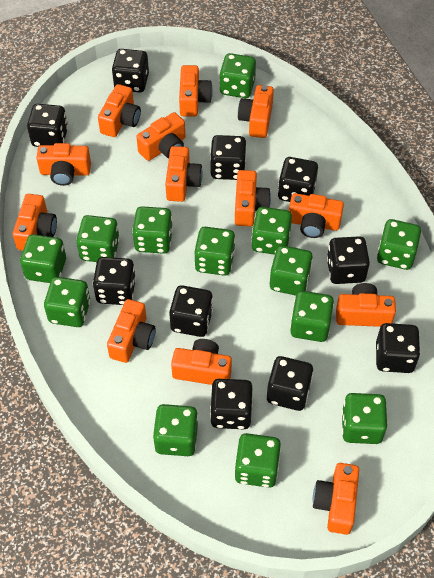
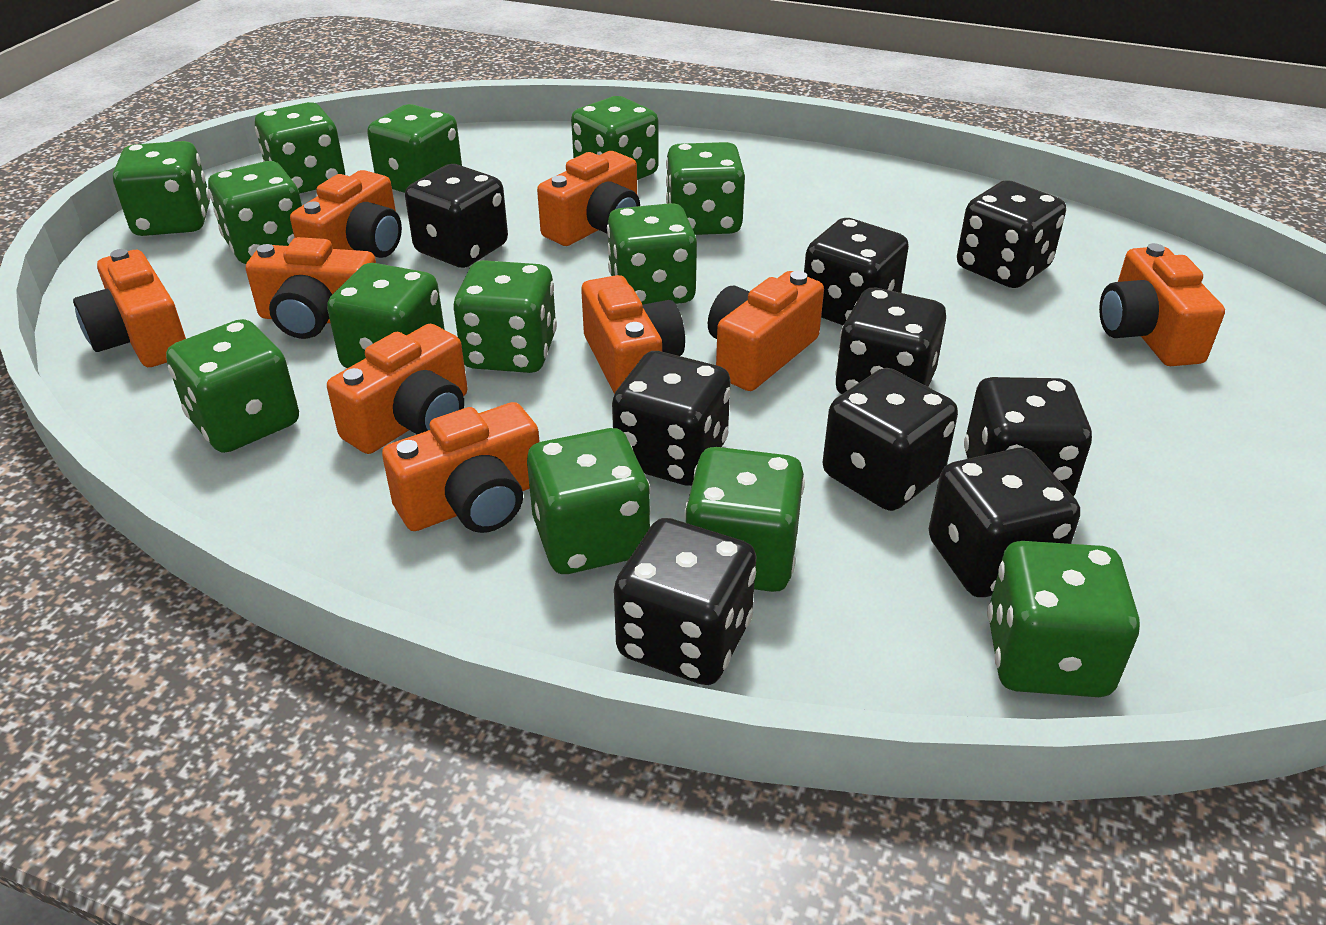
black dice: [27,104,68,147] [93,257,136,305] [112,49,149,92] [169,285,213,337] [210,135,247,180] [210,379,252,429] [267,356,313,411] [278,157,318,202] [327,236,370,284] [376,323,420,373] = 10 -> [405,164,508,268] [612,351,731,486] [614,518,756,685] [804,218,909,325] [823,368,958,511] [835,288,946,394] [929,448,1080,597] [957,180,1066,288] [964,377,1092,496] = 9
orange camera: [13,194,57,251] [36,143,91,186] [98,84,141,137] [107,299,156,363] [136,112,185,161] [165,146,203,202] [171,339,232,385] [179,65,213,117] [235,170,271,227] [238,85,274,138] [289,193,344,238] [313,463,359,535] [336,283,396,327] = 13 -> [73,249,186,367] [246,237,376,339] [290,170,402,258] [327,324,468,454] [382,402,540,533] [537,151,640,246] [581,275,685,394] [708,271,824,391] [1099,243,1225,366] = 9

